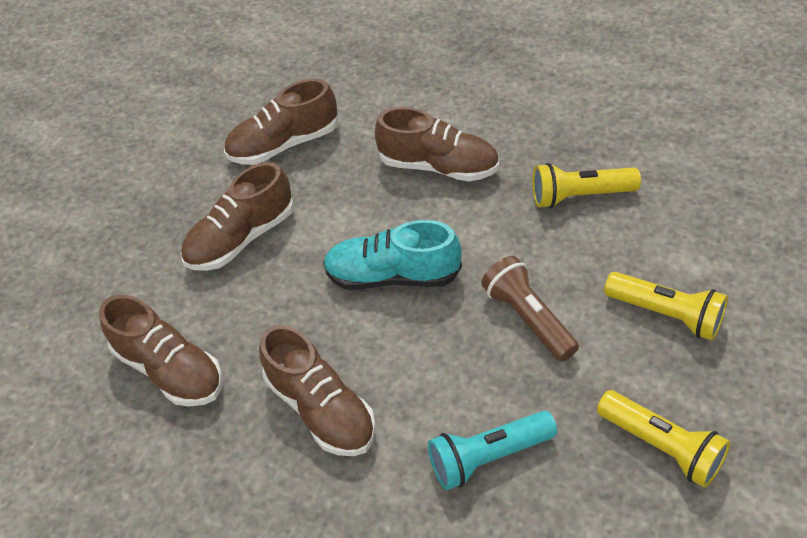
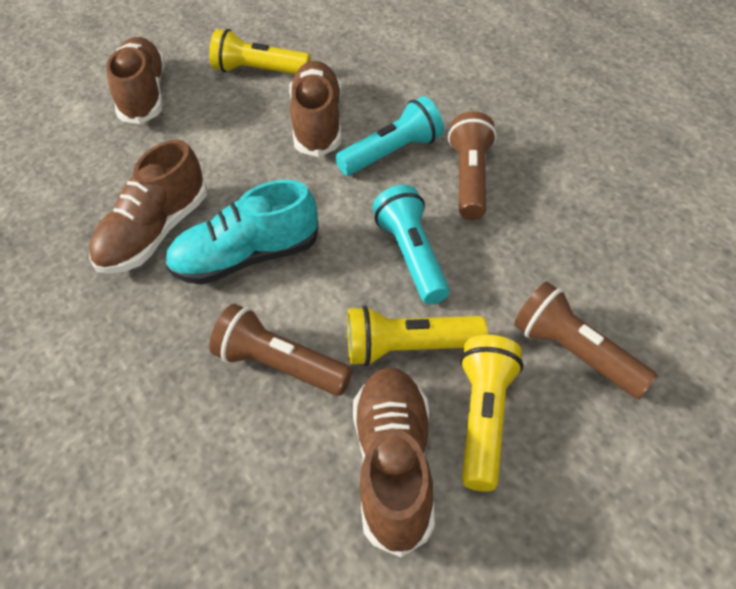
brown flashlight: [481,256,579,361] = 1 -> [209,304,353,396] [448,111,497,220] [514,282,658,399] = 3
brown shoe: [99,295,223,407] [181,162,294,271] [224,79,338,165] [259,325,376,456] [375,107,499,181] = 5 -> [89,140,207,274] [106,37,165,124] [289,61,341,157] [353,367,435,557] = 4
turquoise flashlight: [428,411,557,490] = 1 -> [335,96,444,176] [373,185,449,305] = 2

